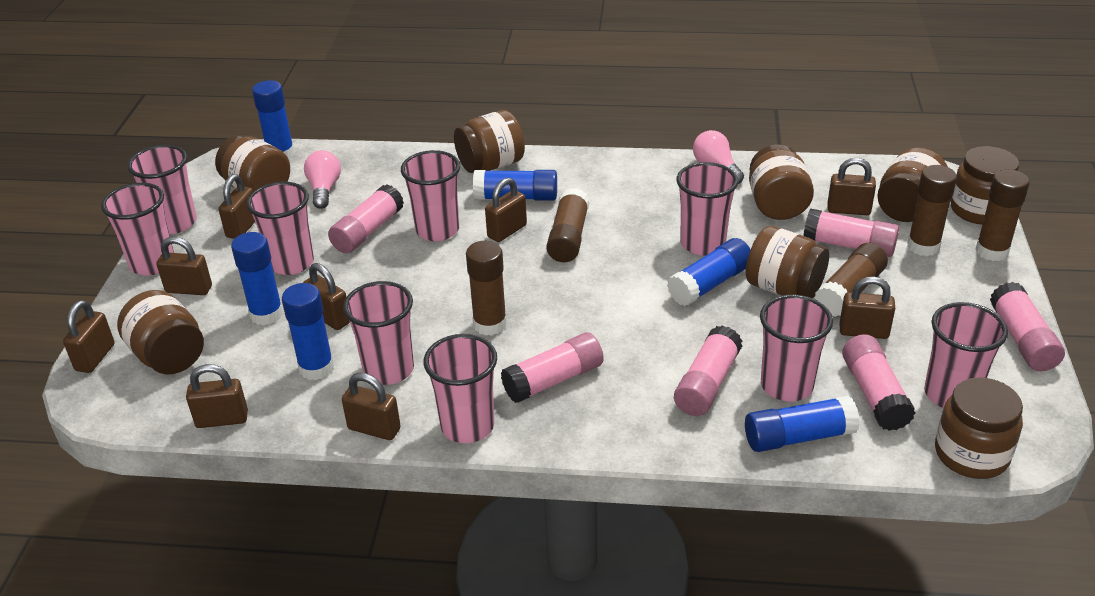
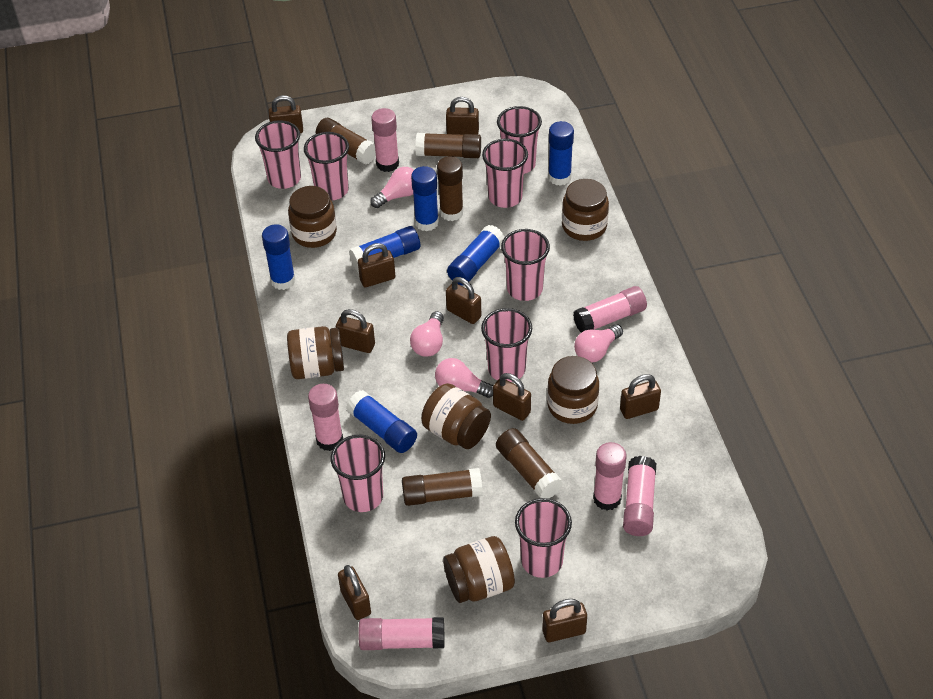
brown jar: [117,290,204,375] [215,135,290,191] [454,110,525,173] [746,226,829,298] [749,145,814,220] [877,147,948,222] [935,377,1023,479] [951,146,1019,225] = 8 -> [287,326,344,379] [288,186,337,248] [421,383,491,449] [443,536,515,603] [547,356,599,424] [562,179,609,241] = 6
pink cup: [101,183,174,276] [127,145,197,234] [246,182,314,275] [343,281,414,385] [401,150,460,241] [424,334,497,443] [676,162,738,256] [760,295,833,401] [924,302,1008,408] = 9 -> [255,120,301,189] [304,132,349,201] [331,434,385,512] [481,308,532,382] [482,139,528,208] [497,106,542,174] [501,229,550,301] [515,498,572,578] = 8
pink light bulb: [304,150,341,209] [693,130,744,184] = 2 -> [370,167,414,208] [410,311,444,357] [435,358,493,398] [574,324,623,363] = 4

